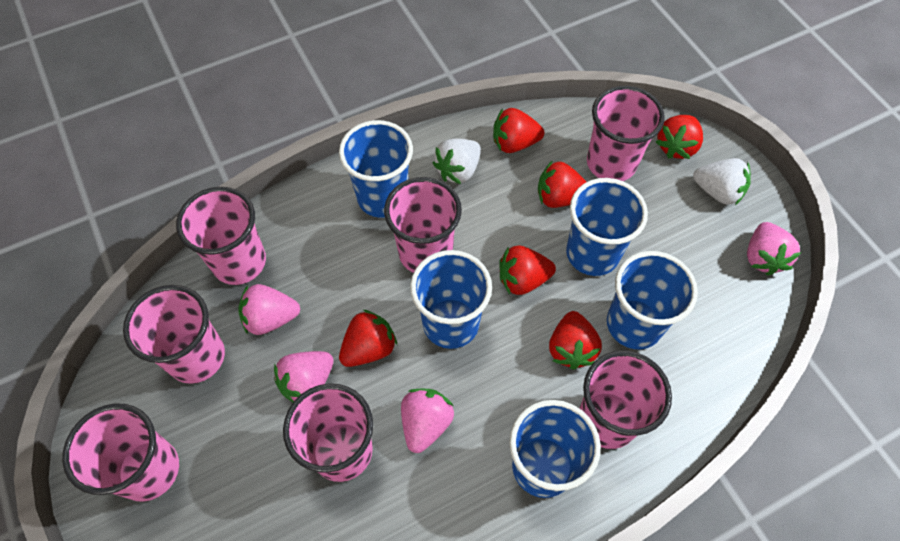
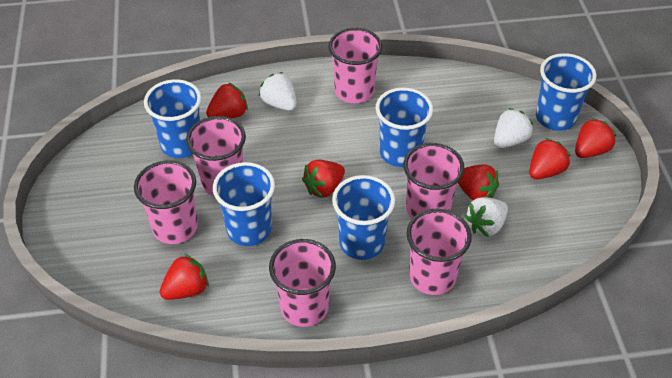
pink cup: [62,404,179,502] [123,285,225,384] [176,187,266,285] [283,383,373,482] [384,177,462,273] [579,351,672,449] [587,86,665,181] = 7 -> [134,160,198,244] [186,116,246,196] [269,239,336,327] [328,28,382,103] [403,143,464,218] [406,209,472,295] = 6
pink strawberry: [238,284,300,335] [274,351,334,402] [401,389,454,453] [747,222,801,276] = 4 -> none = 0
white strawberry: [433,139,481,184] [693,158,751,205] = 2 -> [259,72,297,111] [465,197,508,237] [494,108,533,148] = 3

